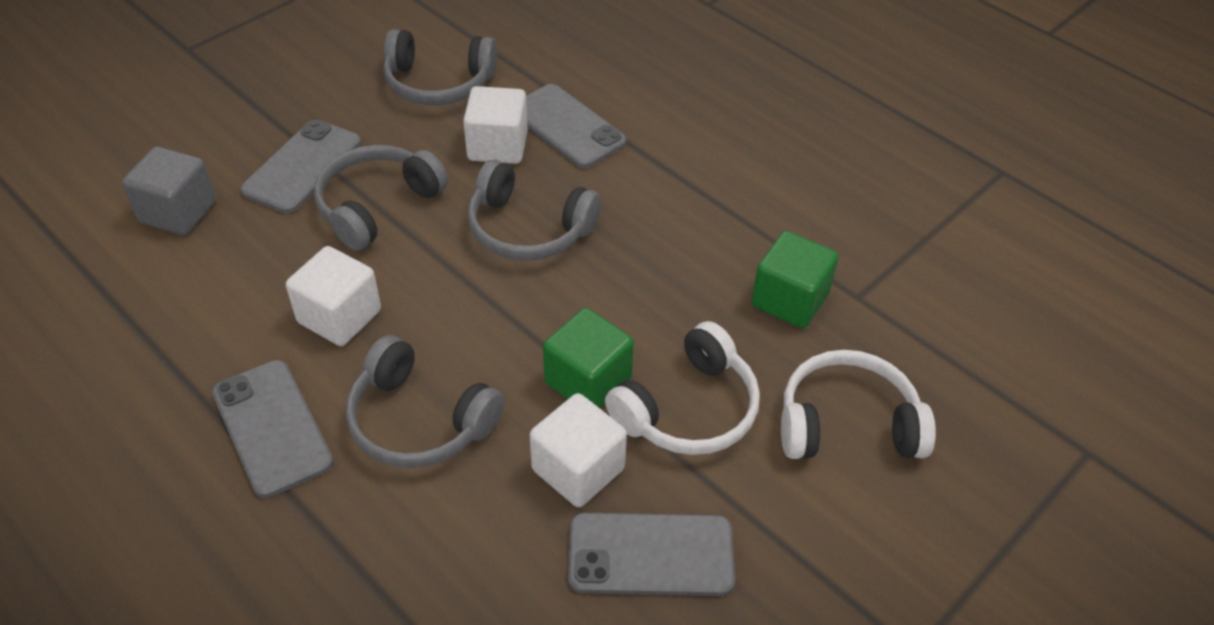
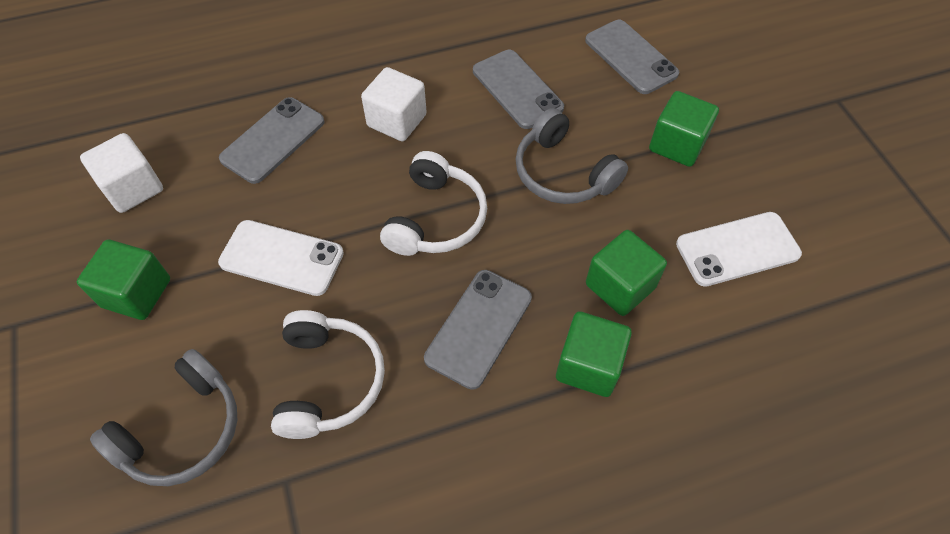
green cube: [543,308,634,408] [751,231,838,328] = 2 -> [77,240,170,320] [556,311,632,397] [586,230,667,316] [649,91,719,167] = 4
grey cube: [122,146,216,235] = 1 -> none = 0
grey headphones: [314,145,448,251] [346,335,504,468] [383,29,497,105] [467,160,601,261] = 4 -> [90,349,237,486] [516,108,628,204] = 2
white cube: [286,246,381,346] [463,86,528,164] [530,393,627,507] = 3 -> [80,133,163,213] [361,67,427,141] = 2
white phone: none = 0 -> [218,220,344,296] [676,212,802,287] = 2

